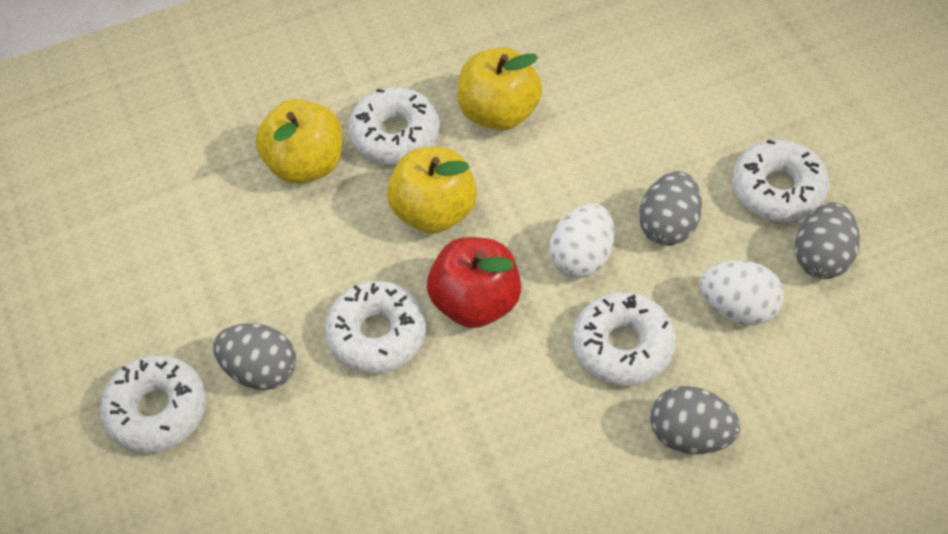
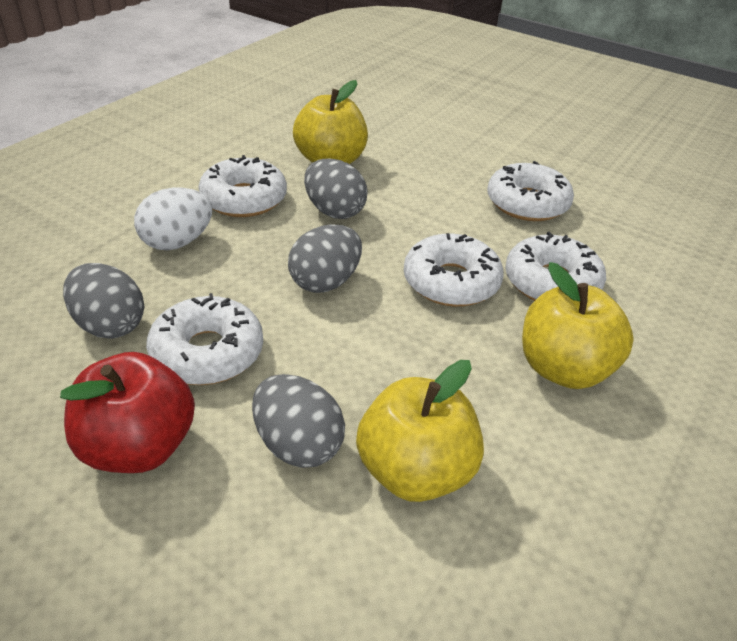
white egg: [549,203,614,278] [700,260,784,325] = 2 -> [134,188,212,250] = 1

